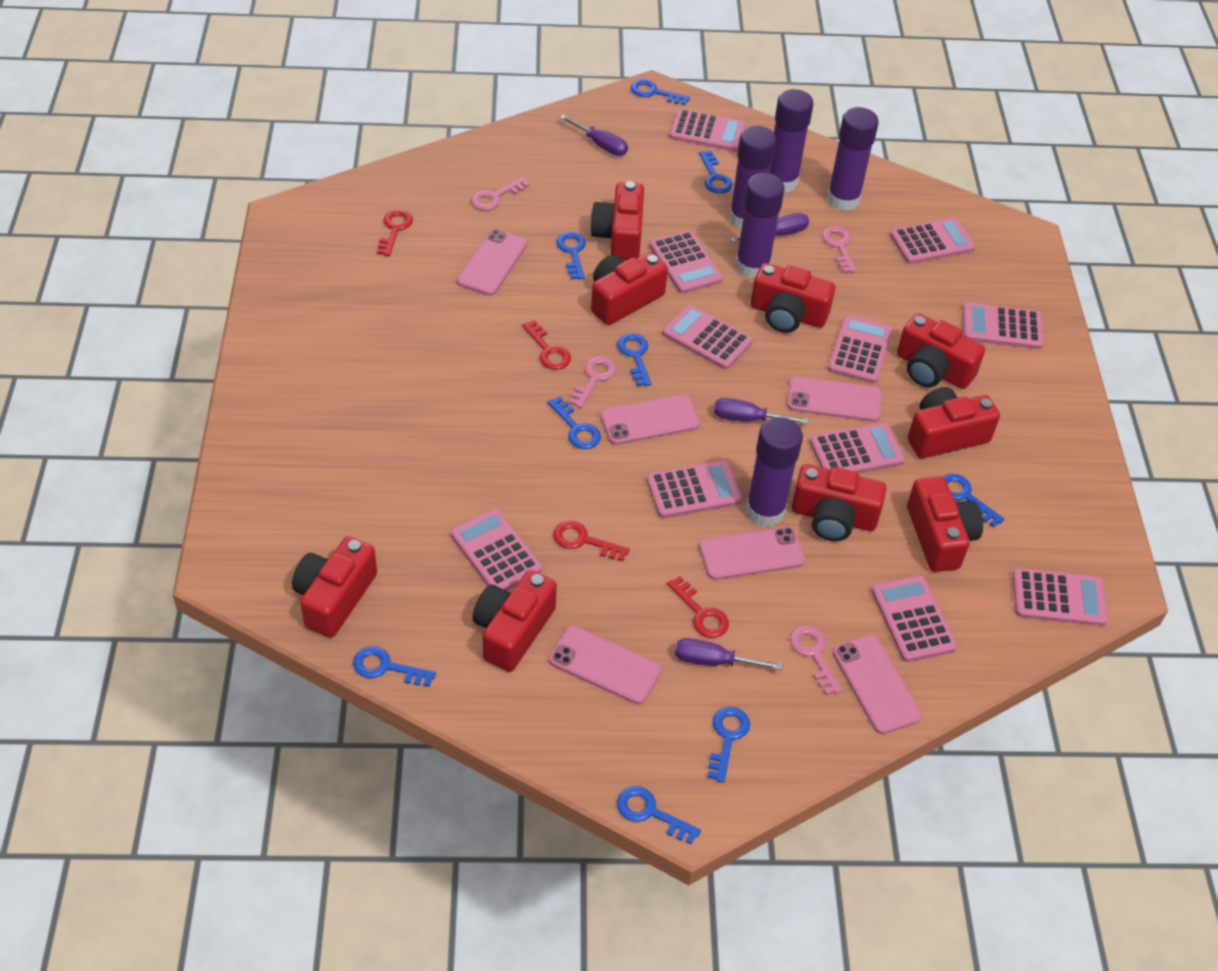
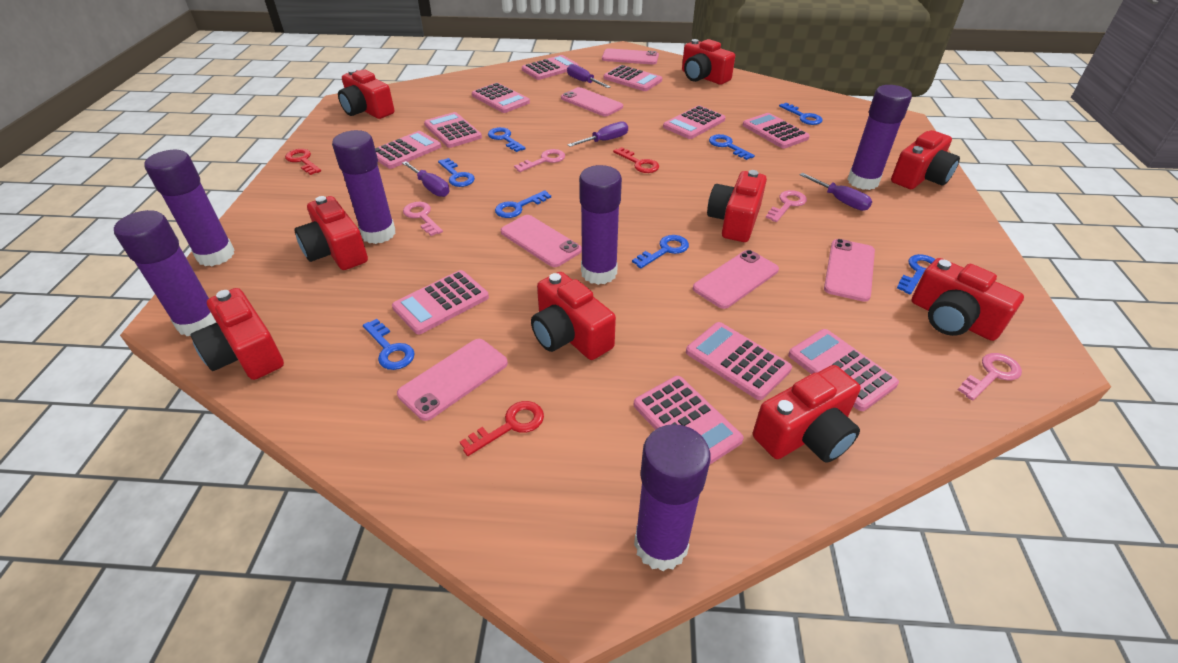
blue key: [353,646,436,687] [547,396,601,449] [556,232,586,280] [617,333,651,386] [617,786,701,845] [631,79,690,105] [699,151,733,194] [708,707,750,783] [943,474,1004,528] = 9 -> [363,319,415,370] [438,158,475,187] [488,127,526,152] [495,190,551,218] [632,235,689,269] [709,134,755,160] [779,102,823,125] [897,254,935,294] = 8
purple glue stick: [729,126,777,229] [735,173,785,279] [746,417,803,527] [770,89,814,193] [827,107,879,211] = 5 -> [114,210,217,336] [144,150,235,266] [332,130,396,244] [579,165,622,285] [634,424,710,571] [847,85,912,190] = 6
red key: [377,210,413,256] [522,320,571,370] [553,521,630,561] [667,576,729,638] = 4 -> [285,149,321,175] [460,401,544,456] [613,147,659,173] = 3

